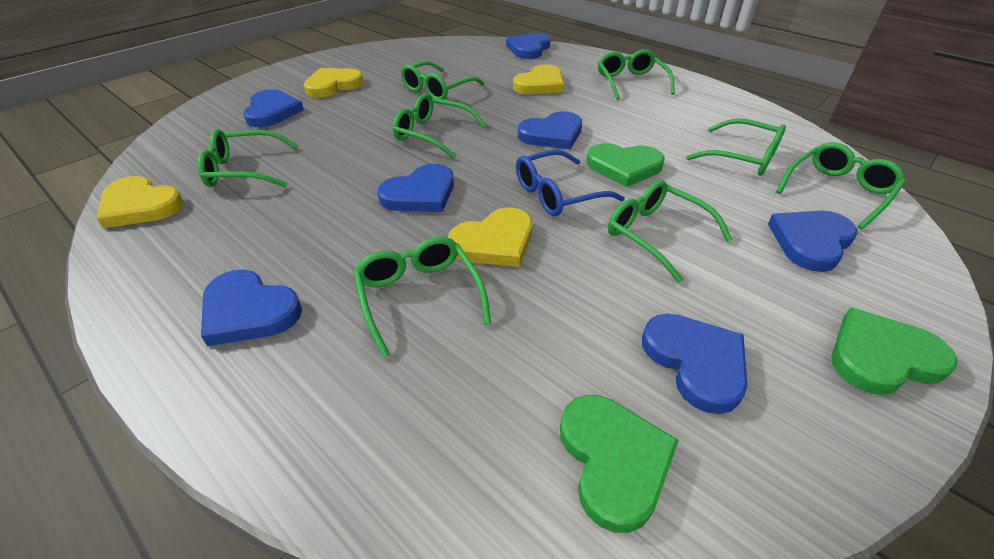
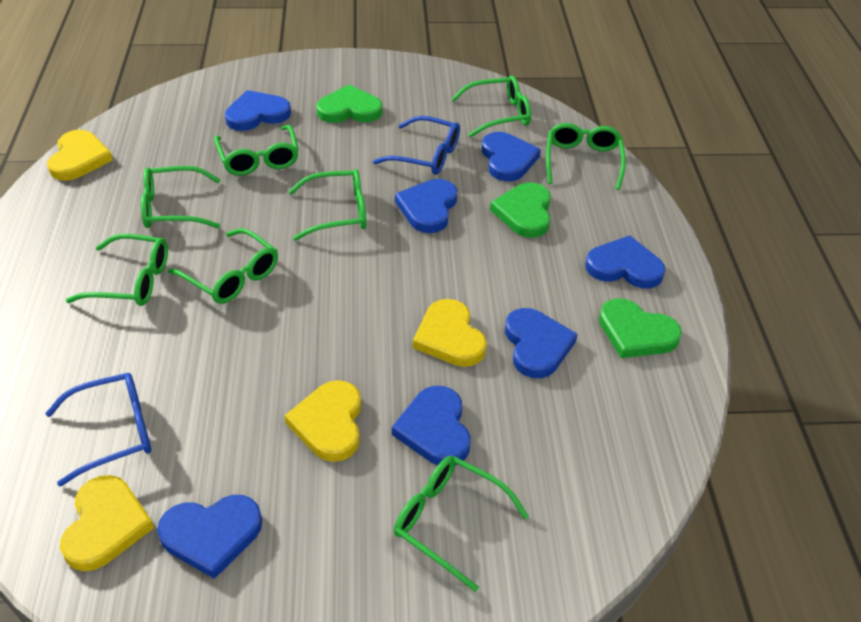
blue glasses: [516,150,625,216] = 1 -> [45,373,151,487] [373,116,460,175] = 2

